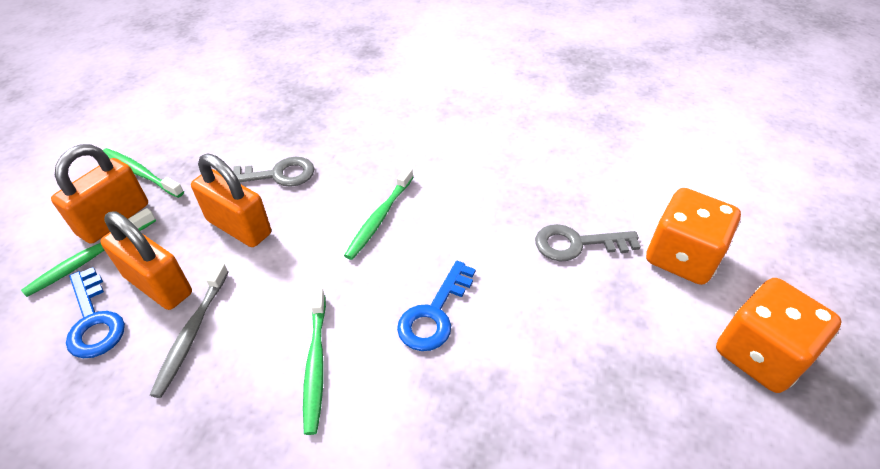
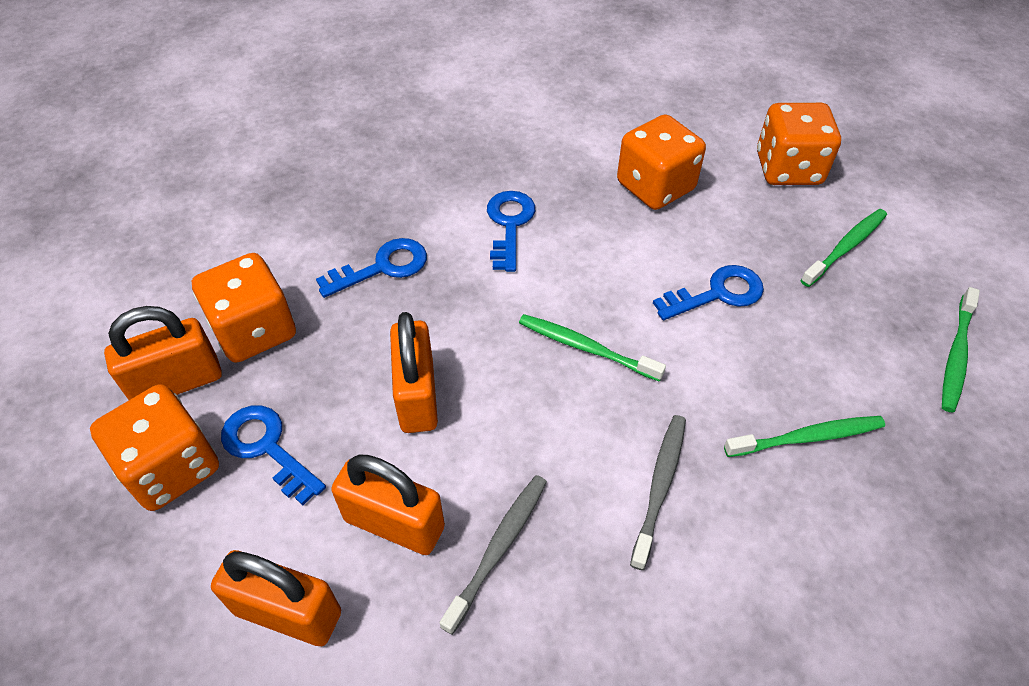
blue key: [66,267,125,358] [397,261,476,351] = 2 -> [221,405,326,505] [316,238,427,298] [487,191,535,272] [653,265,764,320] = 4
grey key: [233,157,315,187] [535,224,641,262] = 2 -> none = 0
grey toothbrush: [150,263,228,398] = 1 -> [440,475,547,635] [630,415,686,570] = 2
orange dice: [646,188,741,285] [716,278,842,393] = 2 -> [90,384,219,511] [192,253,296,363] [617,114,706,210] [757,103,841,185] = 4
orange padlock: [51,144,148,244] [100,212,192,310] [191,154,271,247] = 3 -> [104,306,222,400] [211,550,341,646] [331,455,445,555] [390,312,438,433] = 4

